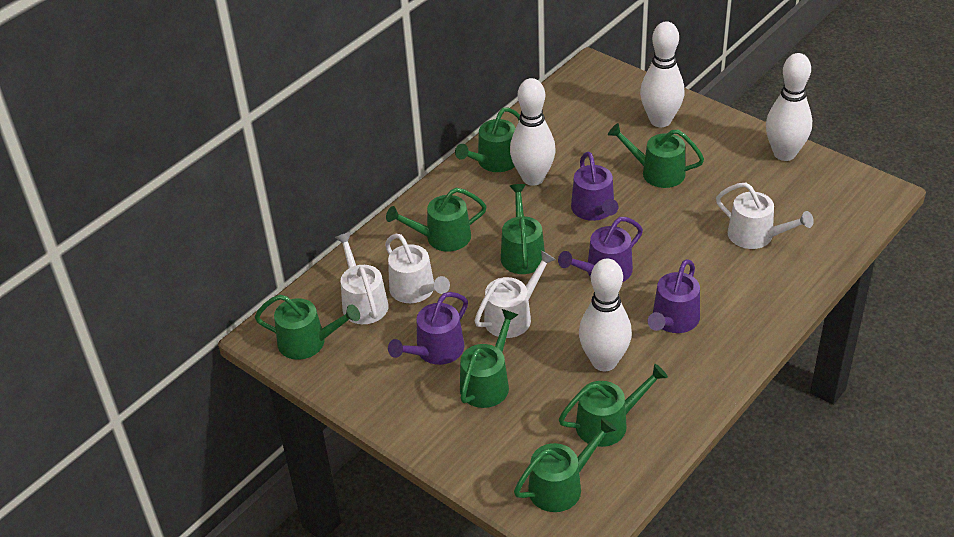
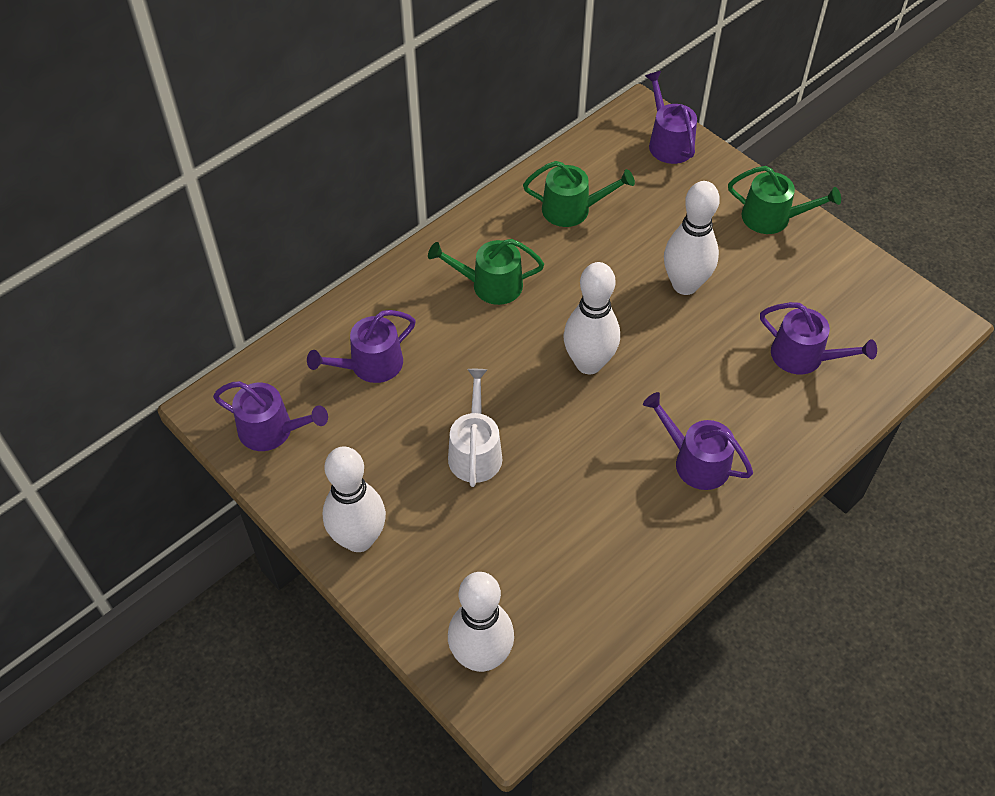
green watering can: [255,294,360,360] [386,188,487,252] [455,107,520,172] [460,309,519,408] [501,184,545,274] [514,418,617,512] [559,364,668,447] [608,123,704,188] = 8 -> [428,239,544,305] [523,161,635,227] [728,166,841,234] = 3
purple watering can: [388,292,468,365] [558,217,643,282] [571,152,618,221] [647,259,700,333] = 4 -> [213,381,328,451] [307,310,416,383] [643,392,753,490] [645,71,697,164] [760,302,877,374] = 5
white watering can: [335,232,389,324] [385,234,450,303] [474,250,556,338] [716,183,814,249] = 4 -> [448,369,502,487] = 1

